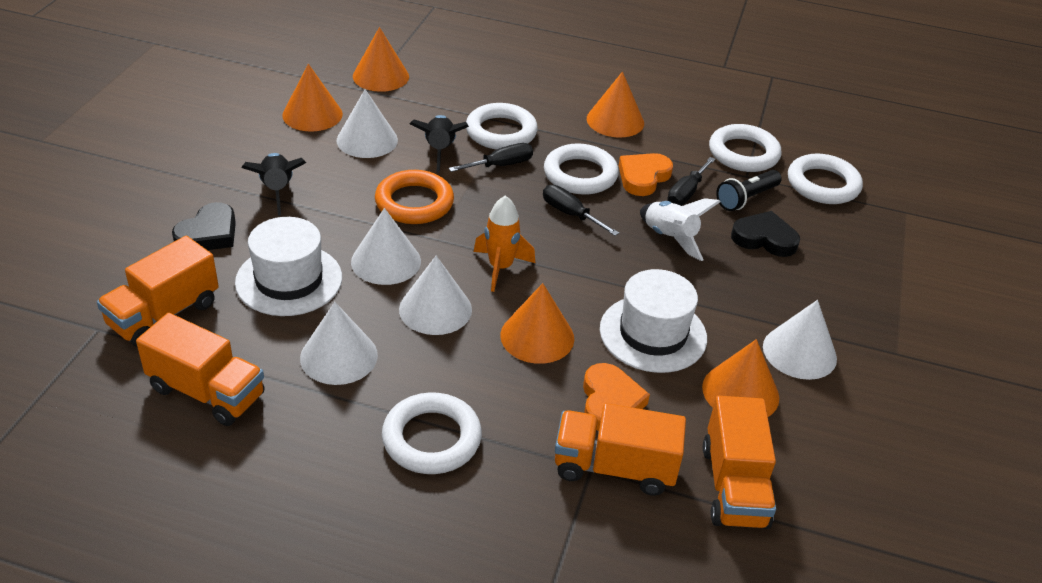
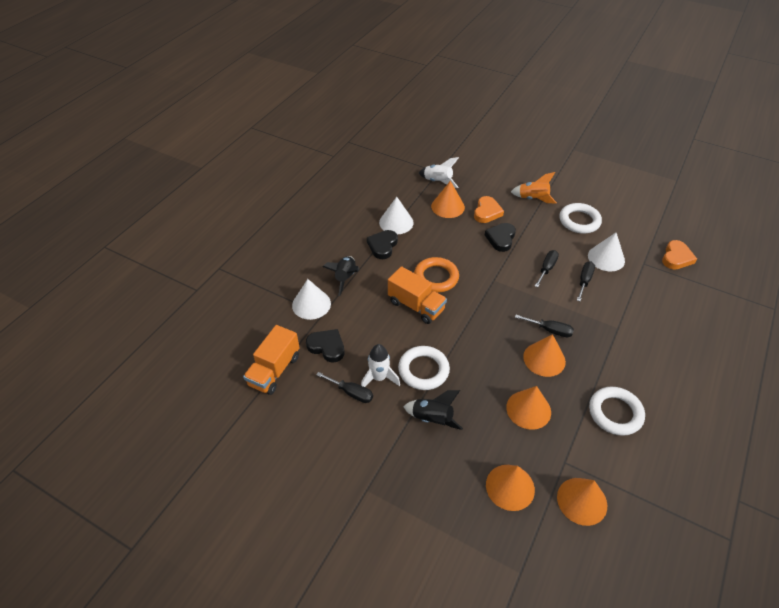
black flashlight: [716,170,782,211] = 1 -> none = 0
black heart: [172,202,236,250] [731,211,800,257] = 2 -> [306,329,344,362] [367,230,398,259] [485,223,516,252] = 3
black screwdriver: [449,143,533,172] [543,185,619,236] [668,157,715,206] = 3 -> [316,372,373,403] [515,315,574,337] [535,250,559,287] [577,261,595,301] = 4
orange truck: [97,236,219,347] [136,313,265,426] [555,403,686,496] [703,396,776,529] = 4 -> [243,325,300,395] [388,266,447,324] = 2
white cone: [300,302,378,385] [337,89,398,158] [351,208,421,285] [399,256,472,335] [763,300,837,380] = 5 -> [292,279,331,320] [379,197,414,234] [588,232,625,271] = 3
white hat: [235,217,342,316] [600,269,707,373] = 2 -> none = 0
white ring: [382,392,482,474] [466,103,538,150] [544,144,619,195] [709,124,782,172] [788,154,863,204] = 5 -> [398,346,450,390] [560,203,602,234] [589,387,645,436] = 3
white rocket: [640,198,720,261] = 1 -> [361,344,400,387] [419,157,459,188] = 2

